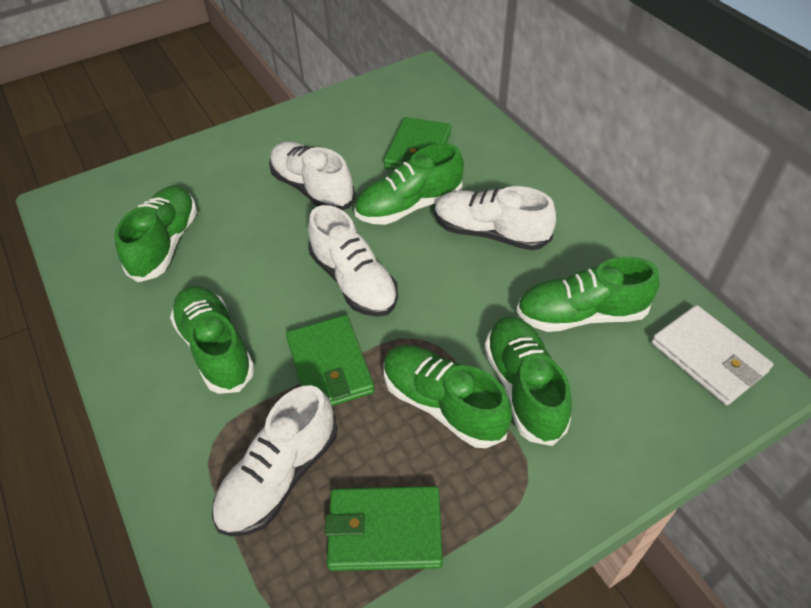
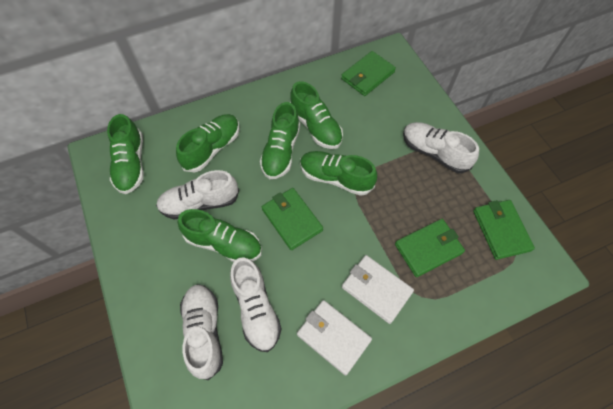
green wallet: [286,315,375,406] [325,486,443,571] [384,117,451,170] = 3 -> [262,188,323,250] [341,51,396,96] [395,219,465,277] [473,200,535,260] = 4
white wallet: [651,305,773,405] = 1 -> [297,300,372,376] [342,255,414,324] = 2

